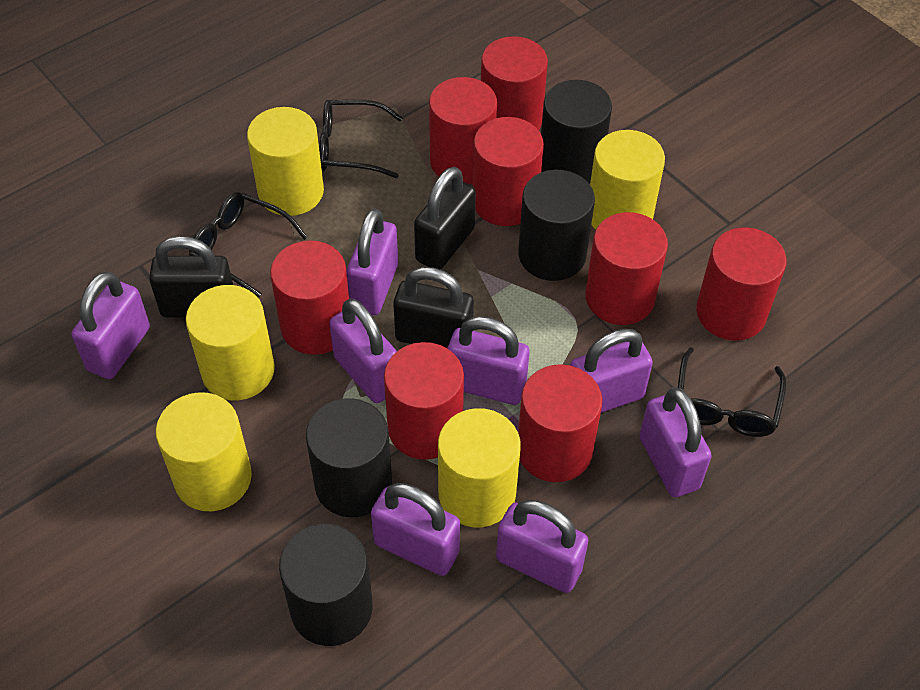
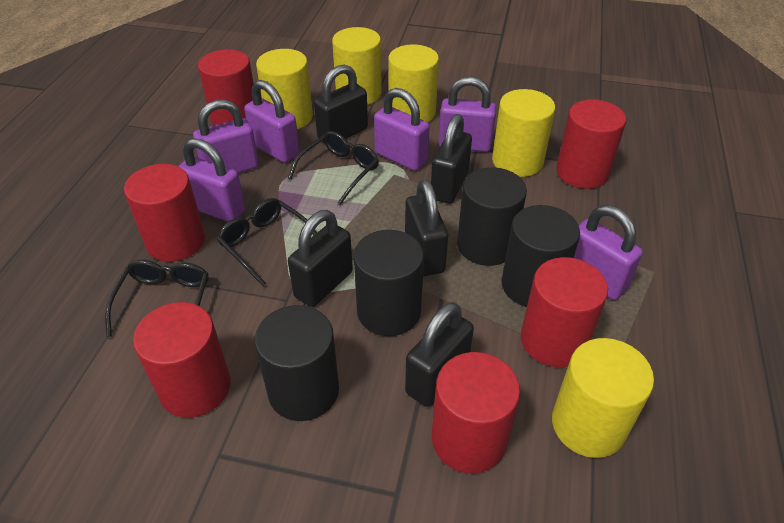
black padlock: [149,236,233,318] [393,267,474,348] [414,167,476,270] = 3 -> [288,210,353,307] [314,65,368,143] [405,179,448,276] [405,302,474,407] [431,114,472,204] = 5
purple padlock: [72,271,150,379] [329,298,397,403] [346,208,398,315] [371,483,460,576] [447,316,530,405] [496,500,588,593] [570,329,653,413] [640,388,712,497] = 8 -> [178,138,245,222] [193,99,259,173] [244,80,300,163] [374,88,429,171] [439,76,496,152] [574,205,643,300] = 6
red cylinder: [270,240,349,355] [384,342,464,460] [429,77,497,184] [473,117,544,226] [481,36,548,130] [518,364,602,482] [585,212,668,325] [696,227,786,341] = 8 -> [124,164,205,262] [133,302,230,418] [198,49,254,126] [432,352,520,473] [521,257,608,367] [556,99,626,189] = 6

